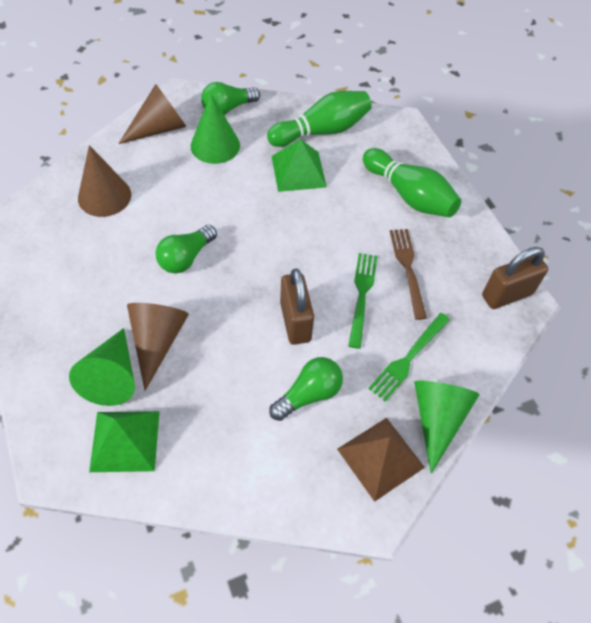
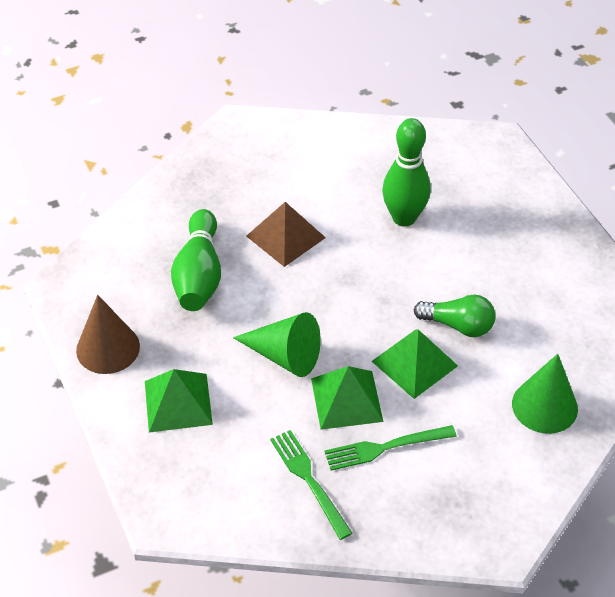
brown cone: [78,145,131,217] [118,84,186,144] [127,303,189,391] = 3 -> [76,295,140,374] = 1
brown fork: [390,229,427,320] = 1 -> none = 0
brown padlock: [280,269,314,345] [482,247,548,309] = 2 -> none = 0
green cone: [69,328,135,406] [191,94,240,164] [414,381,480,474] = 3 -> [233,312,321,377] [512,354,578,434] = 2
green light bulb: [155,225,217,274] [201,82,260,115] [269,357,343,421] = 3 -> [414,294,496,337] = 1
green pyramid: [89,411,160,472] [272,139,327,192] = 2 -> [145,369,213,432] [311,366,384,430] [372,330,458,399] = 3

